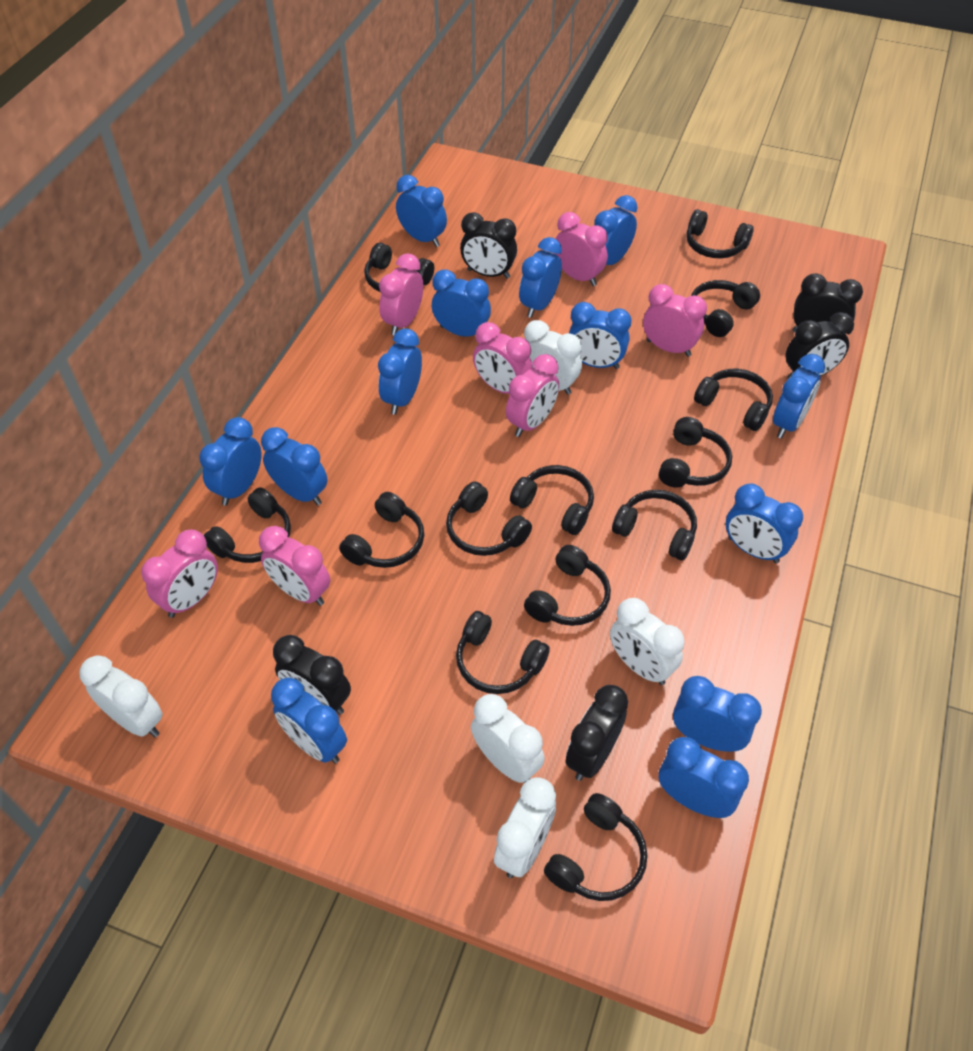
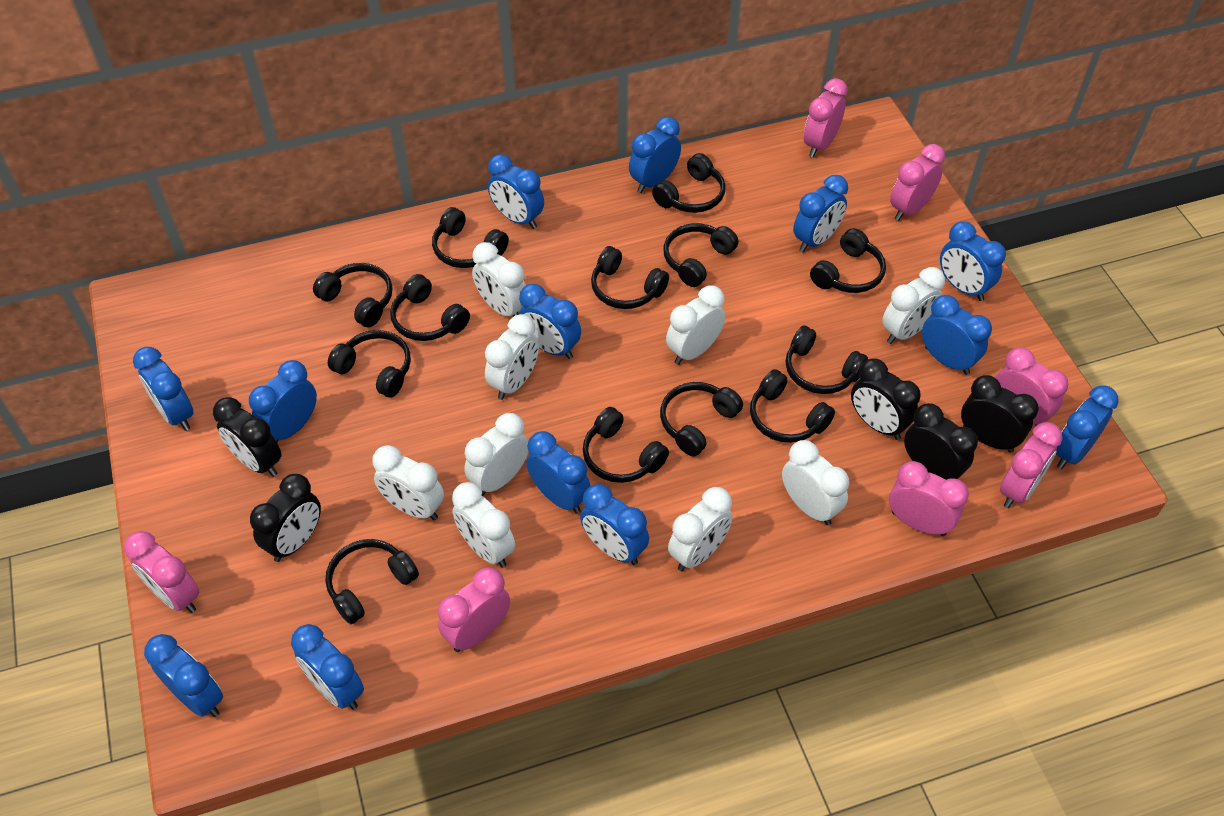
white clock: [79,656,163,737] [471,694,545,783] [494,777,556,878] [524,320,582,395] [610,598,685,685] = 5 -> [372,445,444,520] [452,482,515,567] [464,413,528,496] [472,242,526,317] [485,314,539,400] [666,286,725,365] [668,487,733,571] [782,440,849,525] [882,267,945,344] = 9

